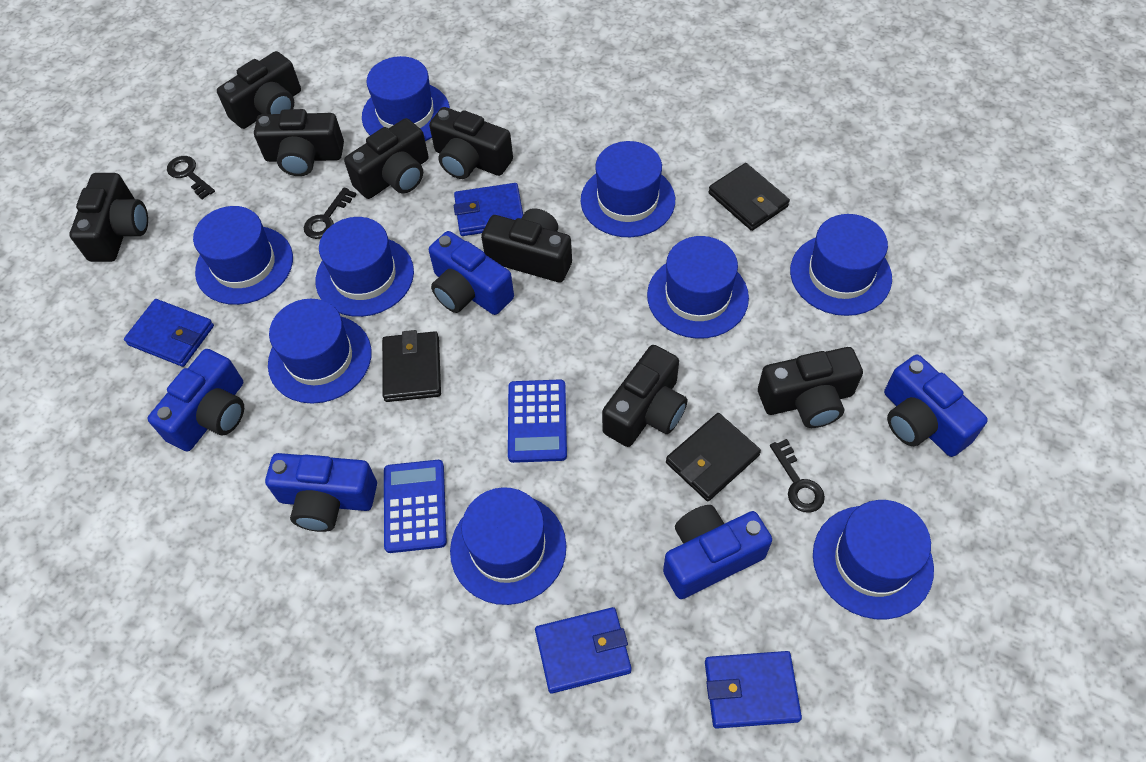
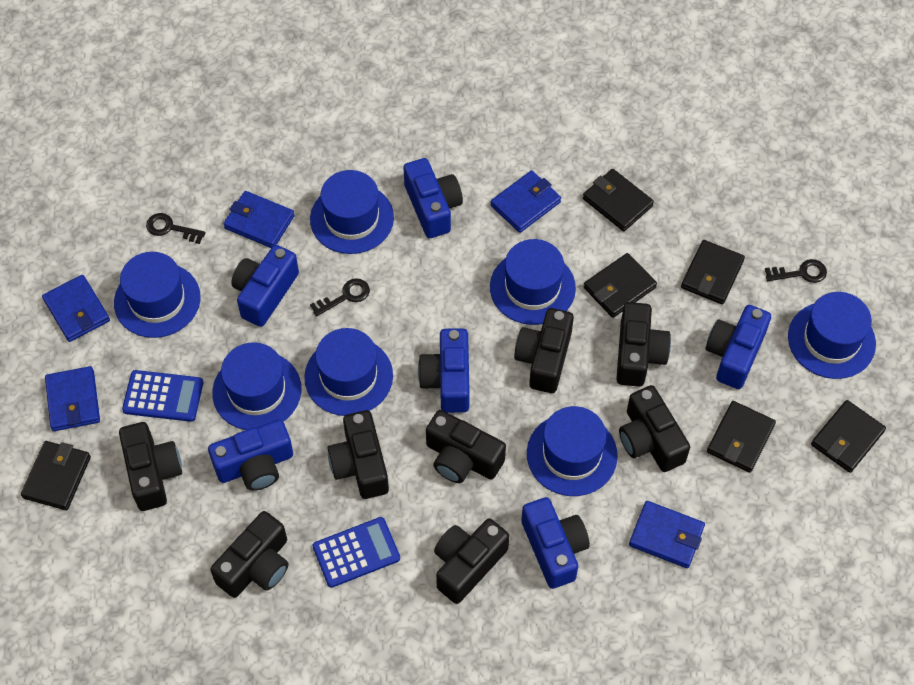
black wallet: [382,330,441,402] [666,413,761,501] [708,163,790,231] = 3 -> [21,441,91,510] [583,169,654,231] [584,253,657,318] [681,240,745,304] [707,401,776,473] [811,400,886,473] = 6
blue camera: [148,349,244,452] [265,453,377,532] [429,231,514,315] [663,505,772,599] [884,355,988,457] = 5 -> [208,419,293,491] [231,245,299,327] [403,158,463,238] [418,328,470,413] [521,497,590,589] [706,305,771,389] = 6
blue hat: [193,206,293,305] [268,299,372,404] [315,217,414,317] [362,56,450,141] [450,487,566,605] [581,141,675,237] [647,236,749,339] [790,214,892,316] [813,500,934,619] = 9 -> [114,252,201,338] [212,342,301,430] [304,328,393,416] [310,170,394,254] [490,239,576,325] [527,406,618,496] [788,292,876,379] = 7
blue wallet: [124,299,214,367] [454,183,523,236] [535,607,632,693] [705,651,802,729] = 4 -> [42,275,110,342] [45,366,100,431] [223,191,295,248] [490,170,561,233] [629,501,705,568] = 5

